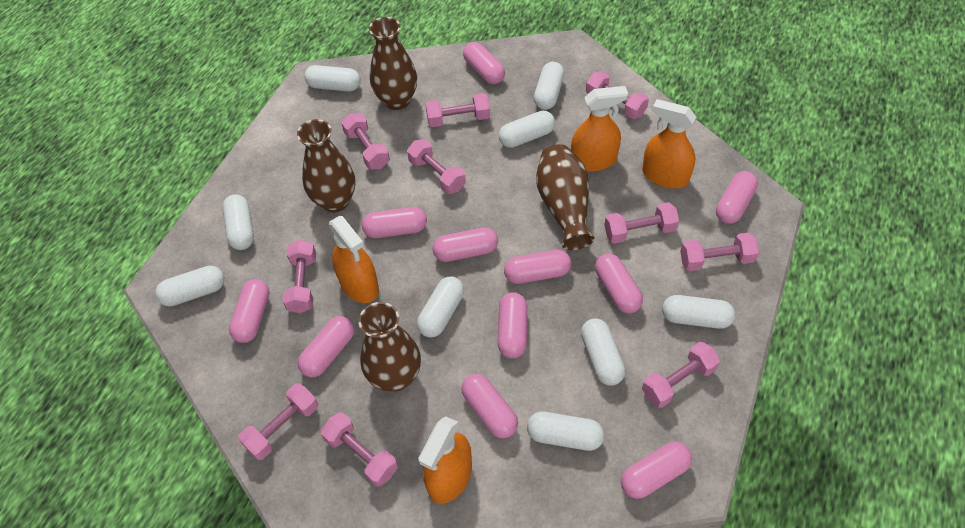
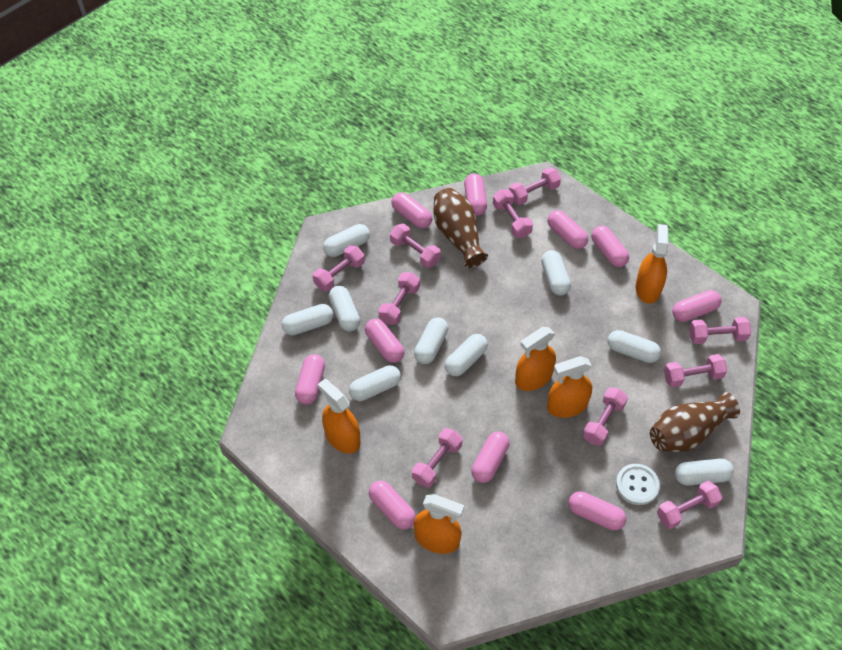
brown vase: [297,119,355,212] [358,302,421,392] [369,17,417,110] [536,144,595,250] = 4 -> [433,188,488,268] [650,392,740,452] = 2
orange spray bottle: [329,216,379,303] [418,417,472,504] [571,86,628,172] [642,99,696,189] = 4 -> [318,379,360,454] [414,494,464,554] [515,327,556,391] [547,356,592,418] [636,224,668,304] = 5
pink capsule: [229,279,269,343] [298,316,354,378] [362,207,427,238] [432,227,498,262] [461,374,518,439] [463,42,505,84] [498,292,527,358] [504,250,571,284] [595,254,643,313] [621,442,692,499] [716,171,758,224] = 11 -> [295,354,325,405] [365,319,404,363] [369,481,416,530] [391,192,432,229] [464,173,487,216] [471,432,509,483] [548,210,588,249] [568,491,626,531] [591,226,629,267] [672,290,722,322] = 10
white button: none = 0 -> [616,464,660,505] = 1

